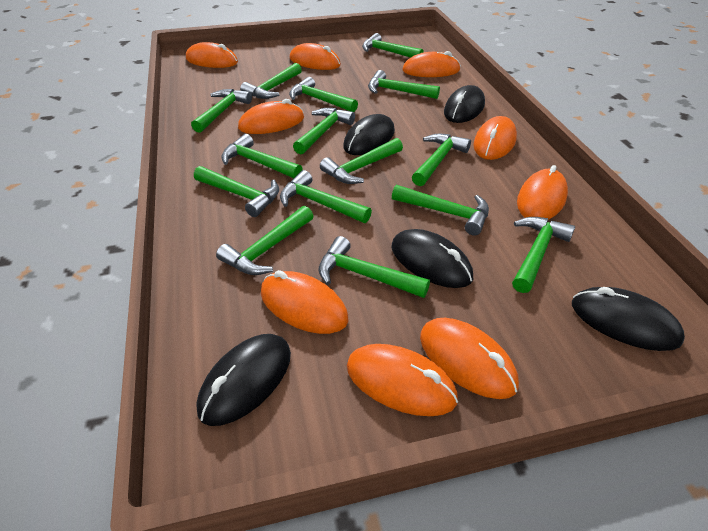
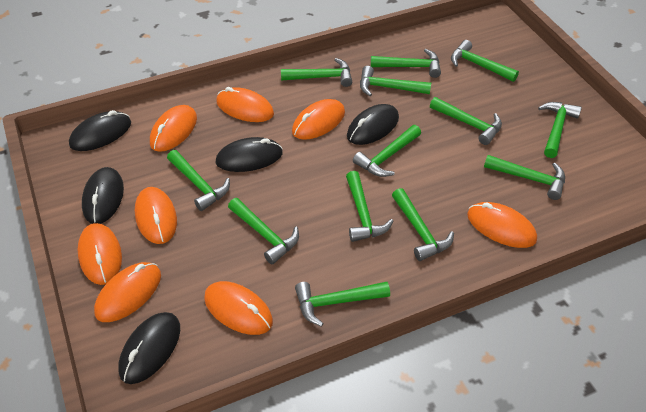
green hammer: [191,89,252,133] [194,166,279,217] [216,206,314,275] [221,134,303,178] [240,63,302,99] [280,170,372,223] [289,77,358,112] [293,108,355,154] [318,236,430,298] [320,138,403,184] [362,33,423,58] [368,70,440,99] [392,185,489,236] [412,134,471,186] [512,217,575,293] = 15 -> [167,150,230,211] [228,198,299,264] [281,58,352,87] [295,282,390,327] [346,171,393,242] [353,125,421,177] [360,66,431,96] [371,49,441,78] [392,188,454,261] [430,97,502,145] [451,40,519,82] [484,155,565,200] [538,102,582,158] = 13
orange mouse: [186,42,238,68] [238,99,304,134] [261,270,348,334] [290,43,341,70] [347,344,458,416] [402,51,461,77] [420,318,519,399] [473,116,517,160] [517,165,568,220] = 9 -> [77,223,122,285] [94,262,161,322] [135,187,177,244] [150,105,197,152] [204,281,273,335] [216,87,274,122] [292,99,345,140] [467,202,537,248] = 8

